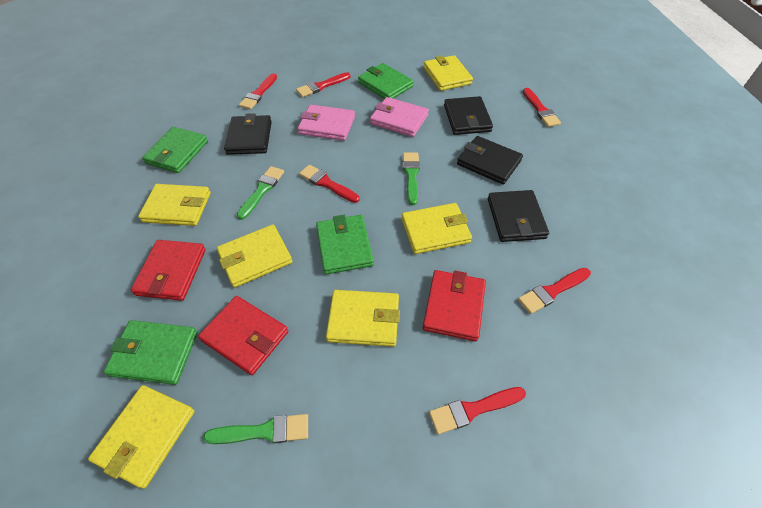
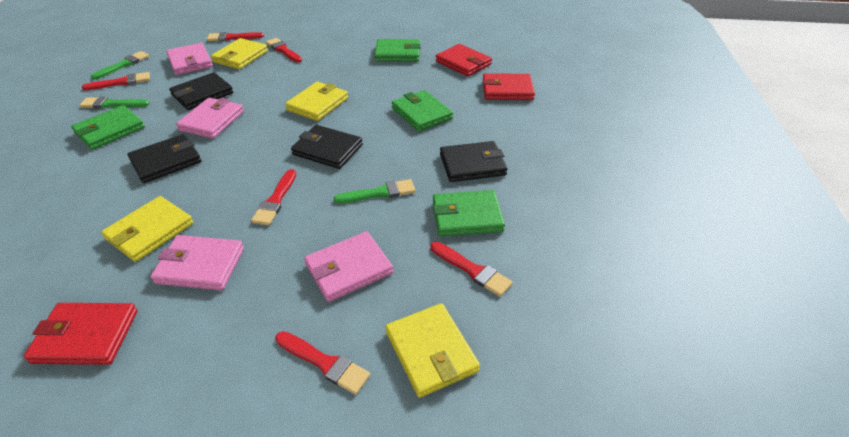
pink wallet: [298,105,355,141] [370,97,429,137] = 2 -> [150,235,244,290] [166,43,213,75] [176,98,244,139] [304,231,393,302] = 4
yellow wallet: [88,385,195,489] [138,184,211,226] [217,225,292,288] [326,290,400,347] [401,203,472,254] [423,55,473,91] = 6 -> [101,196,194,262] [211,38,268,69] [285,82,348,121] [385,303,480,398] = 4

